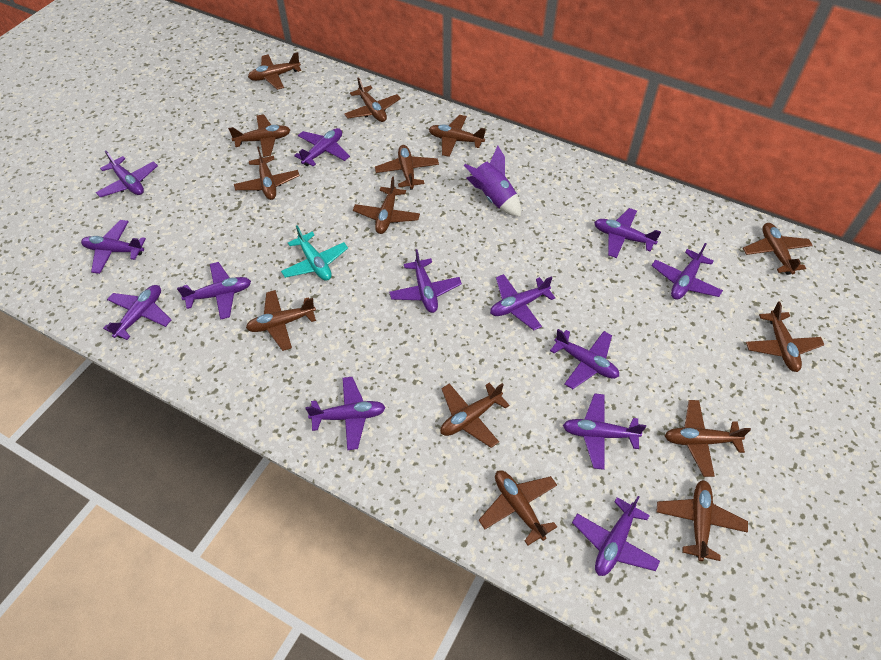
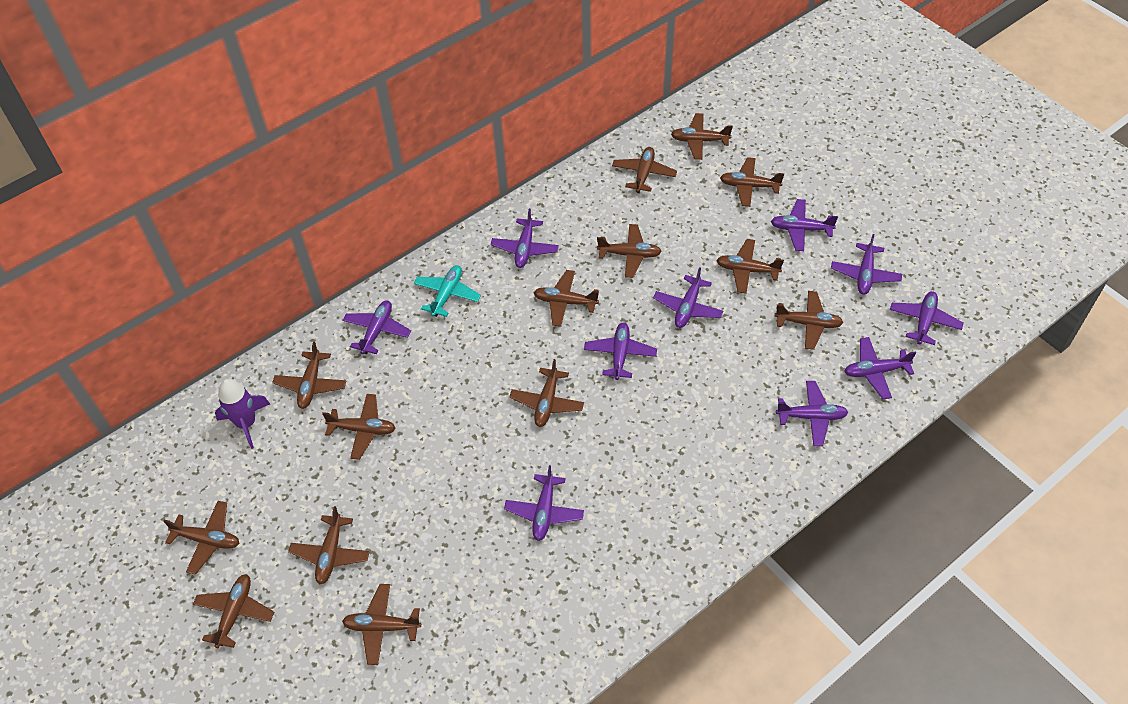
purple plane: [81,220,146,274] [96,151,158,197] [103,285,171,340] [177,262,251,320] [294,128,350,166] [306,377,386,450] [389,249,462,313] [490,274,555,330] [550,329,619,389] [563,393,646,470] [572,496,660,576] [594,208,661,258] [652,243,723,300] = 13 -> [342,300,411,354] [491,208,559,268] [504,465,584,541] [584,323,657,380] [653,267,723,328] [771,199,838,251] [776,381,848,446] [831,234,902,295] [844,337,916,399] [890,291,964,345] = 10

